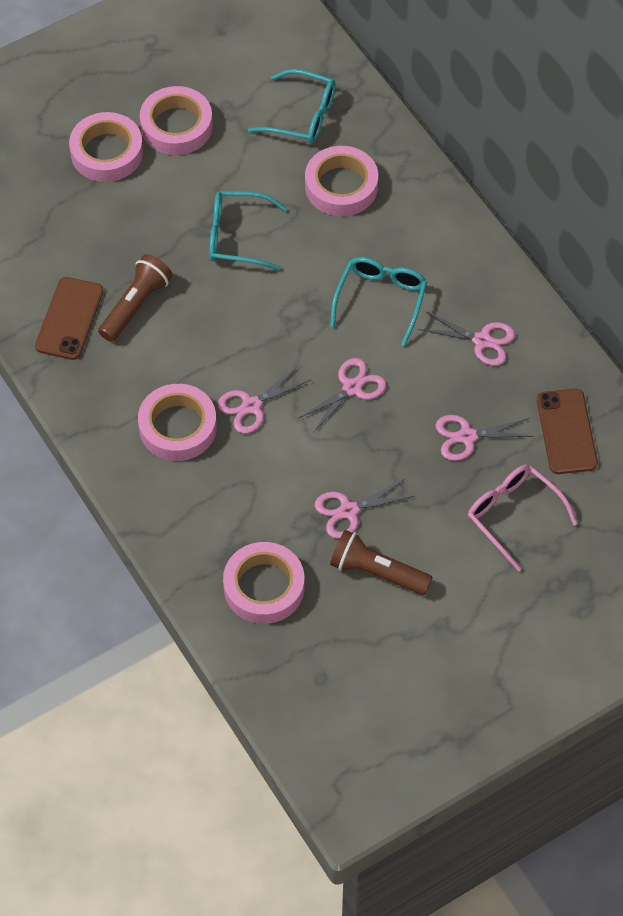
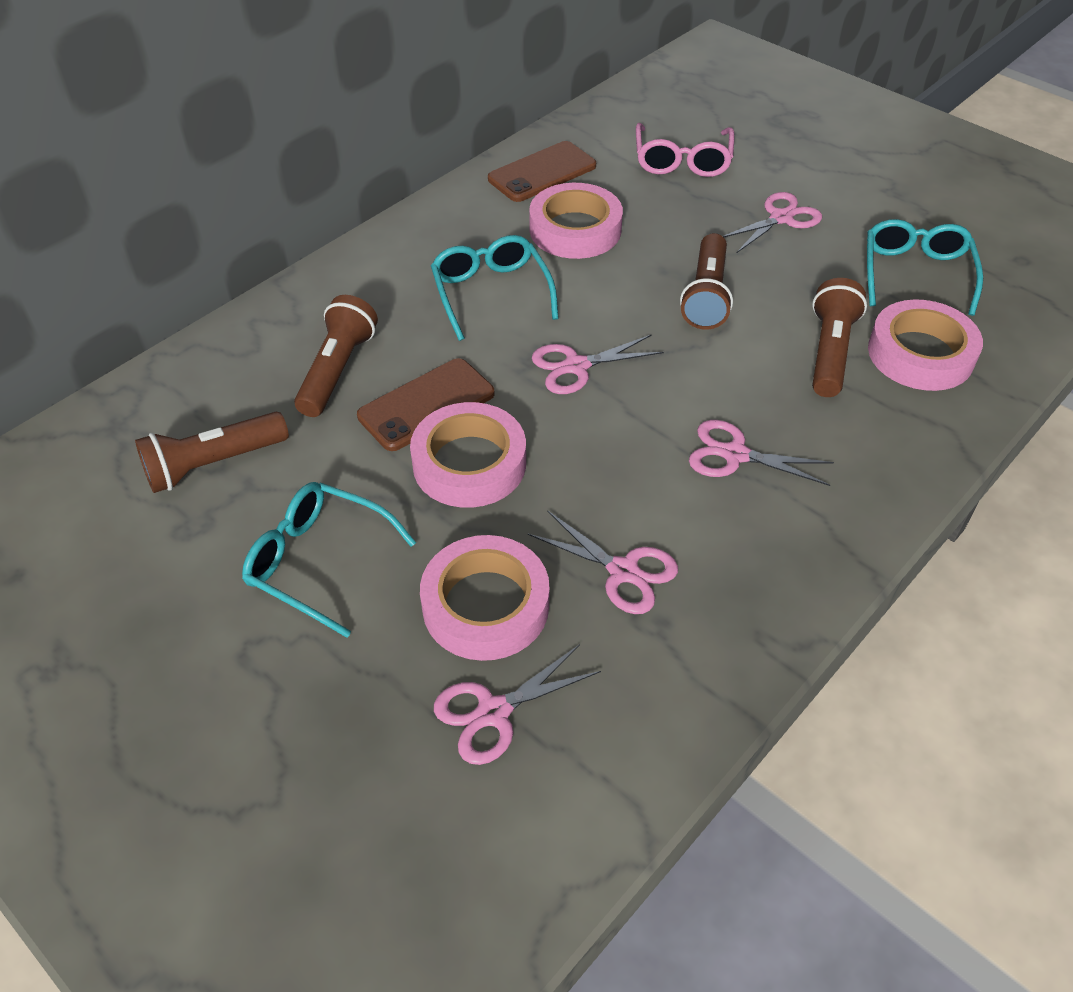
brown flashlight: [98,254,173,342] [330,530,433,595] = 2 -> [135,412,289,493] [294,295,378,417] [680,233,733,330] [812,278,867,397] = 4
pink tape: [69,112,143,182] [138,384,217,461] [140,86,213,155] [223,542,304,624] [305,146,378,216] = 5 -> [410,402,526,508] [420,535,550,661] [529,183,623,259] [868,299,983,391] = 4

